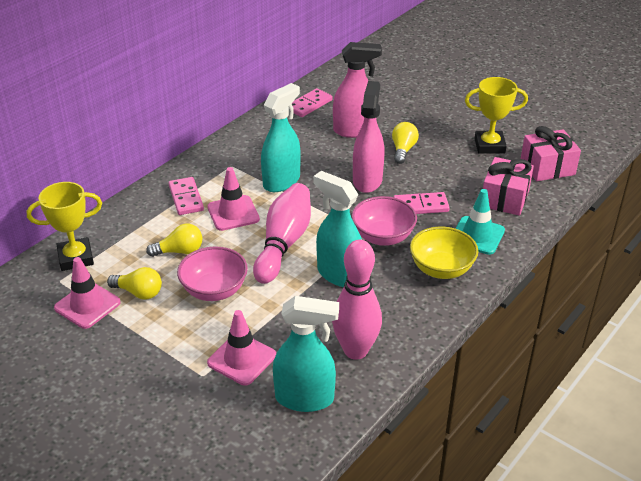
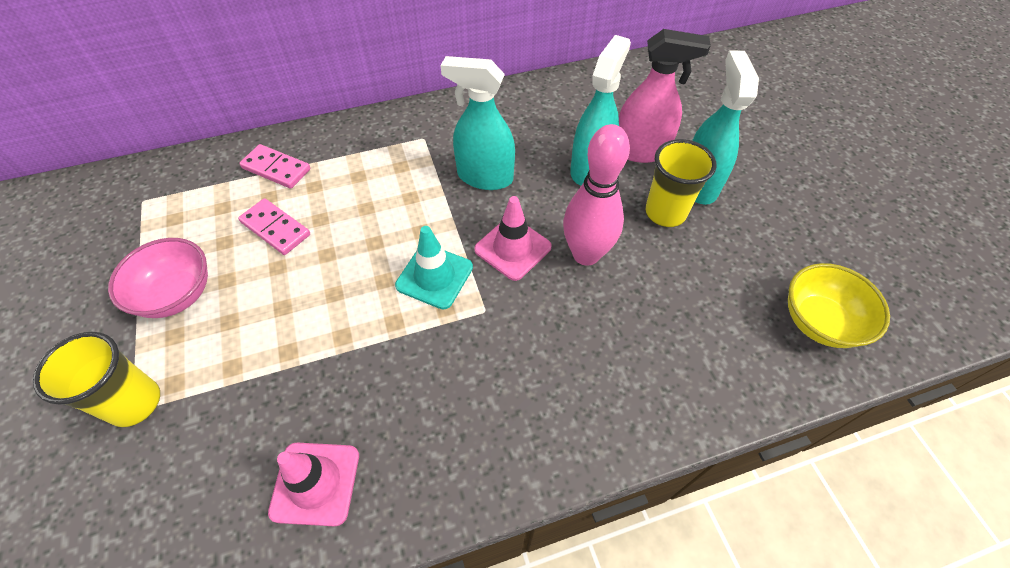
pink bowl: [177,246,248,301] [352,196,417,246] = 2 -> [108,238,208,318] = 1
pink bowling pin: [253,183,311,284] [332,240,382,360] = 2 -> [563,124,630,266] = 1
pink domino: [169,177,204,215] [292,88,333,117] [394,192,450,214] = 3 -> [238,198,310,255] [239,144,310,189] = 2
pink gift: [483,157,534,216] [521,126,581,181] = 2 -> none = 0
pink spray bottle: [333,42,382,138] [353,81,385,193] = 2 -> [619,29,711,163] = 1
pink traffic cone: [54,257,121,329] [207,167,260,231] [207,310,276,386] = 3 -> [268,443,359,526] [474,196,552,281] = 2
yellow cup: none = 0 -> [33,332,160,427] [645,139,717,227] = 2
yellow light bulb: [107,267,162,299] [146,224,202,257] [392,122,419,164] = 3 -> none = 0
yellow trophy: [27,182,102,271] [465,77,528,154] = 2 -> none = 0

